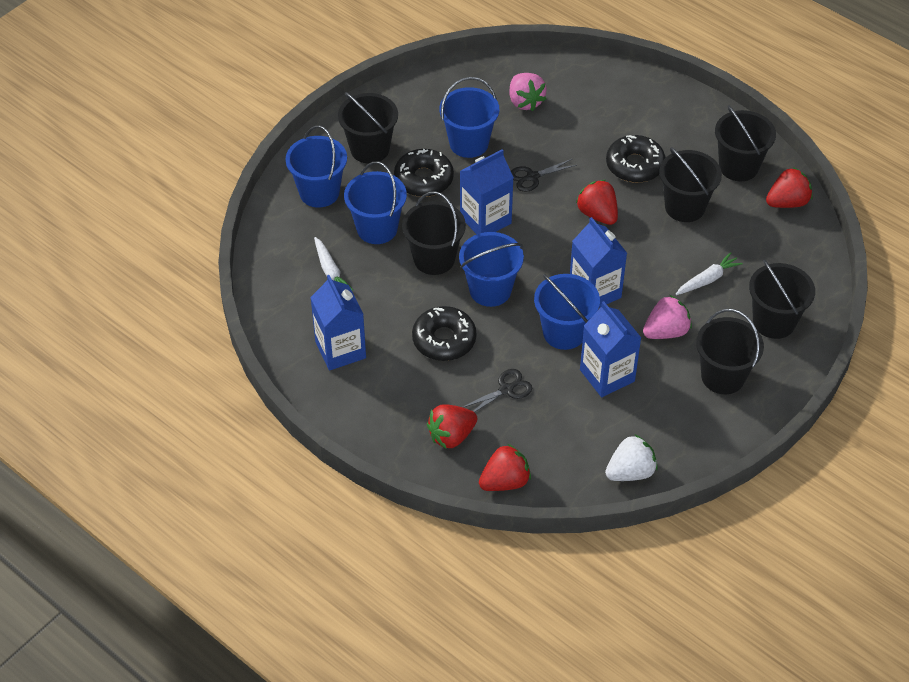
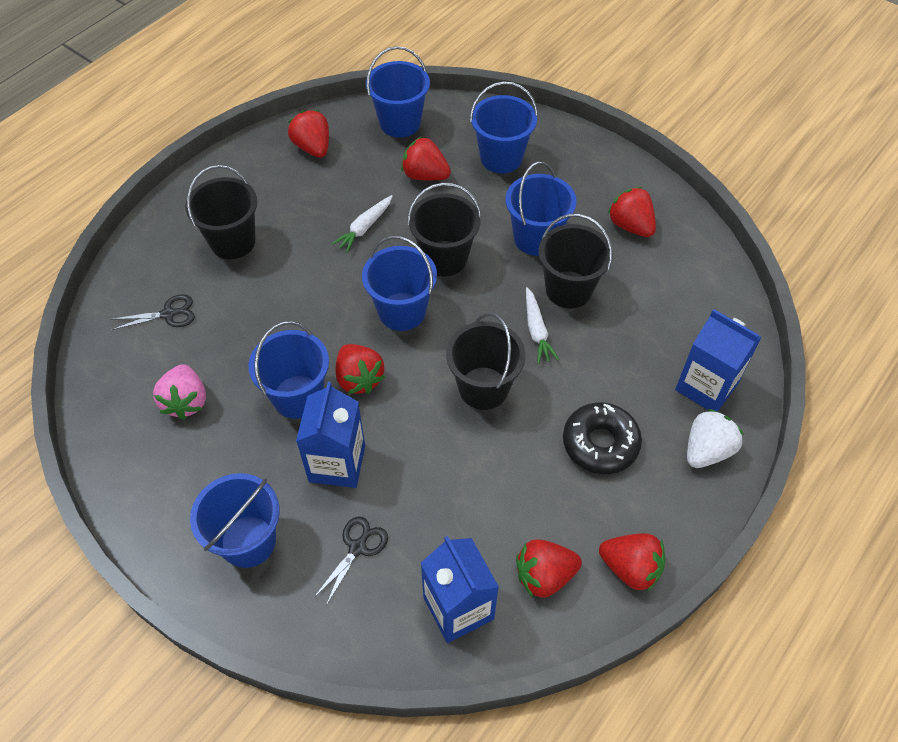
black bucket: [338,92,398,164] [402,191,466,275] [659,147,722,222] [696,309,764,394] [715,106,776,181] [749,259,815,339] = 6 -> [185,165,257,259] [407,183,482,276] [446,313,526,410] [539,214,613,308] = 4
black donut: [394,149,454,197] [412,306,476,361] [606,135,665,183] = 3 -> [563,402,642,474] = 1
blue bucket: [285,126,347,208] [344,162,407,244] [439,77,499,158] [459,232,524,307] [534,274,600,350] = 5 -> [190,473,280,568] [248,321,329,419] [362,236,437,331] [366,46,430,138] [470,81,538,173] [506,162,577,256] = 6
blue carton: [310,275,366,371] [460,149,514,234] [570,217,627,308] [580,301,641,397] = 4 -> [296,382,365,488] [421,536,499,643] [675,309,762,412] = 3
pink strawberry: [509,73,547,111] [643,295,692,339] = 2 -> [153,364,206,420] = 1
red strawberry: [427,405,477,449] [479,444,531,491] [576,180,618,225] [766,167,813,208] = 4 -> [288,110,329,158] [336,344,385,394] [401,136,451,181] [516,539,582,598] [599,533,665,592] [608,187,656,237] = 6

